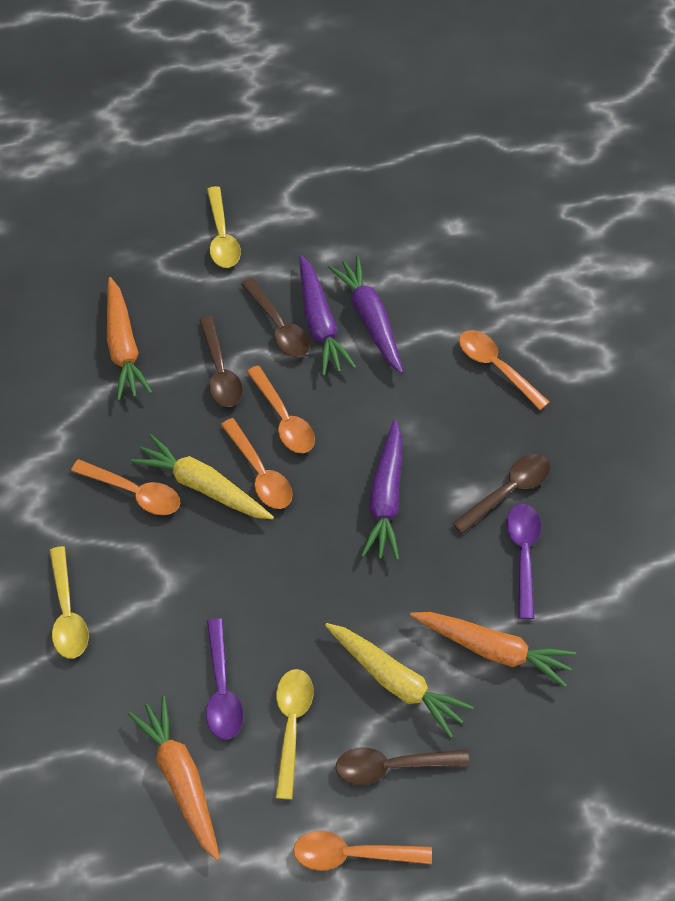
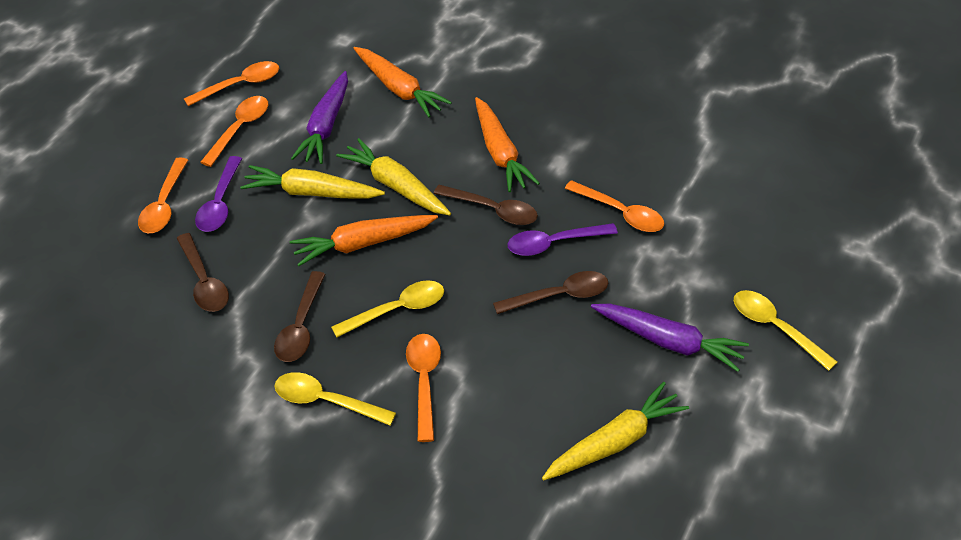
purple carrot: [299,255,356,376] [328,256,403,374] [361,419,402,560] = 3 -> [291,71,348,164] [591,304,749,372] = 2
yellow carrot: [131,434,274,520] [325,623,474,738] = 2 -> [240,165,385,199] [336,138,451,215] [542,382,689,480] = 3

